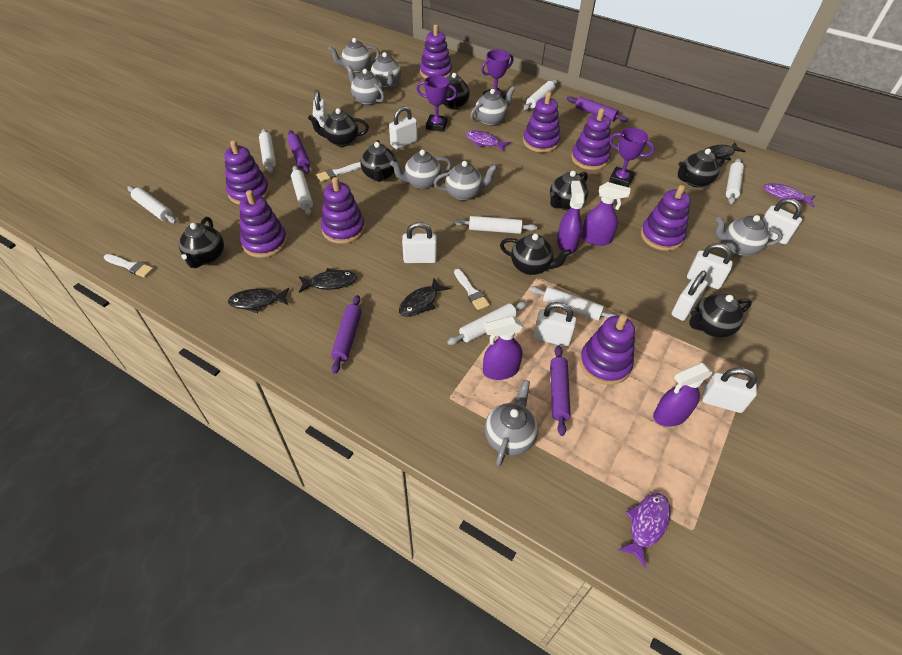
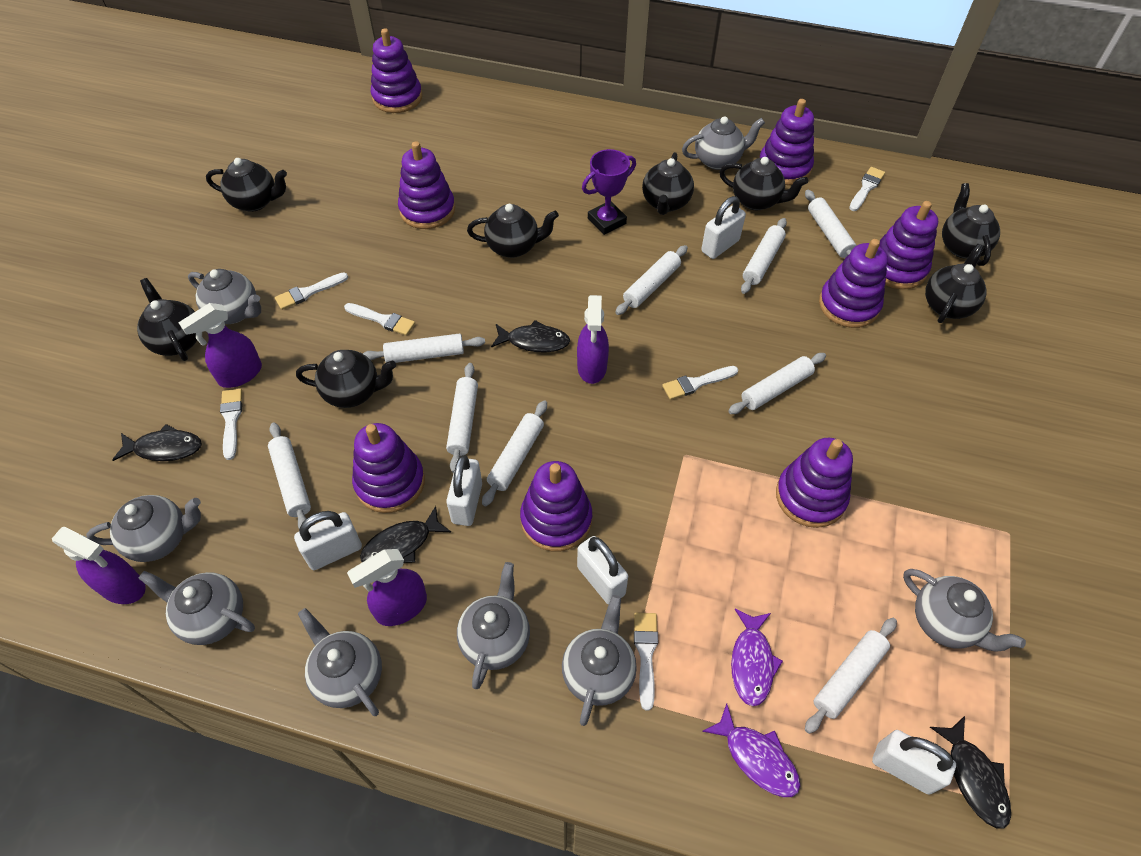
purple fish: [466,130,511,152] [618,493,671,567] [763,183,816,207] = 3 -> [702,703,800,797] [731,609,783,706] = 2
purple rolling pin: [287,130,310,173] [331,295,362,374] [550,345,571,436] [567,96,628,122] = 4 -> none = 0
purple trophy: [416,75,457,132] [481,50,514,100] [609,128,655,187] = 3 -> [582,149,636,235] = 1
white brush: [104,254,154,278] [317,162,361,182] [454,269,490,310] = 3 -> [220,389,242,460] [275,272,348,310] [344,303,415,336] [634,613,658,711] [662,366,738,400] [849,167,885,211] = 6
white padlock: [313,90,328,128] [389,106,418,149] [402,222,437,263] [534,302,577,347] [672,271,708,321] [687,243,733,289] [702,368,757,413] [762,198,802,245] = 8 -> [294,511,362,570] [446,455,482,526] [577,536,628,605] [701,196,746,259] [872,730,956,795] = 5
white rolling pin: [127,186,177,223] [259,129,276,173] [291,166,313,216] [447,302,527,345] [454,216,537,234] [524,80,557,110] [529,286,617,321] [726,158,744,204] = 8 -> [268,423,311,528] [363,334,485,363] [446,363,478,473] [482,400,547,506] [615,245,688,315] [728,353,826,414] [741,218,787,294] [805,190,857,258] [805,618,897,734] = 9

